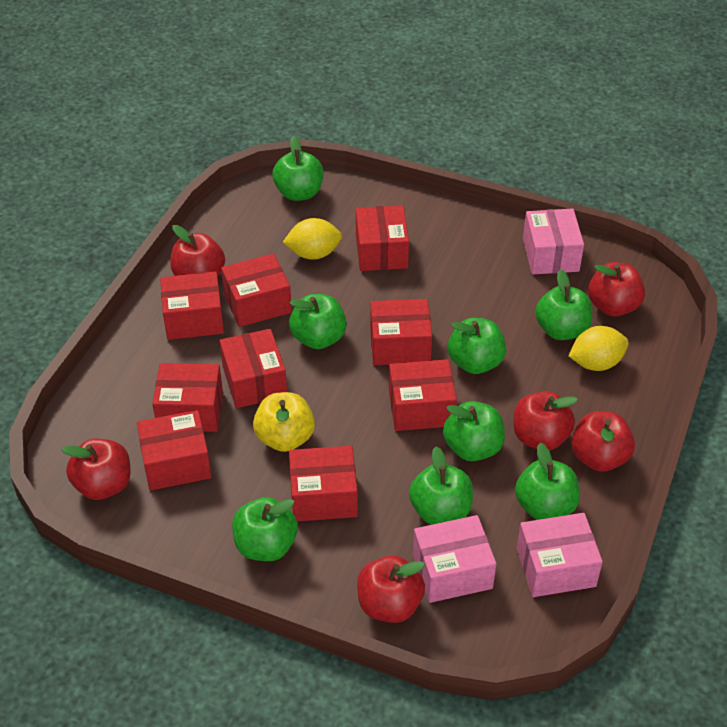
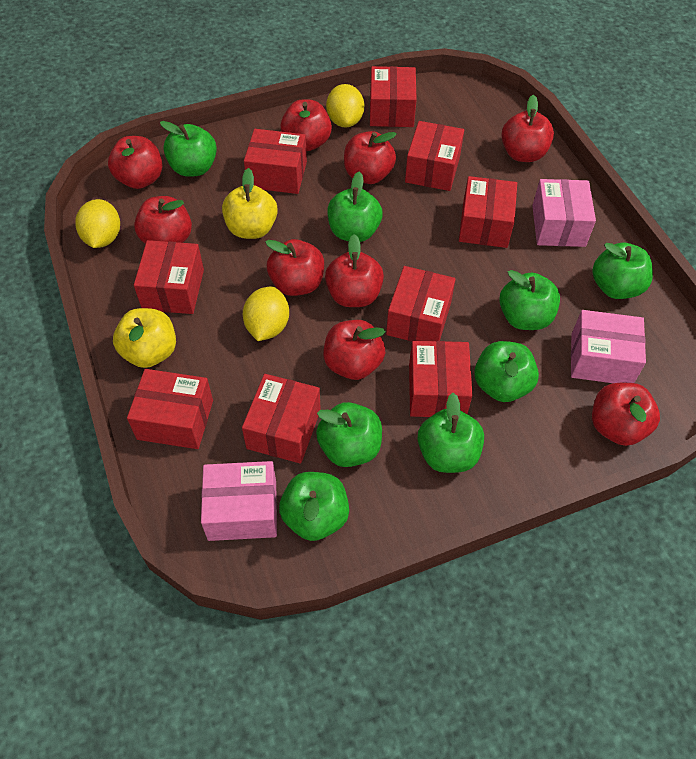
red apple: [62,439,131,500] [170,225,225,276] [357,555,425,623] [514,391,578,451] [571,411,635,472] [588,262,645,317] = 6 -> [108,136,162,189] [134,196,192,244] [265,239,324,296] [280,99,332,151] [323,320,385,380] [325,234,384,307] [344,131,396,184] [501,95,554,162] [592,383,660,446] = 9
yellow apple: [253,392,315,452] = 1 -> [113,308,176,368] [222,168,278,239] = 2
yellow lemon: [283,218,342,260] [569,326,629,371] = 2 -> [75,199,120,248] [243,286,289,341] [326,84,364,128] = 3

